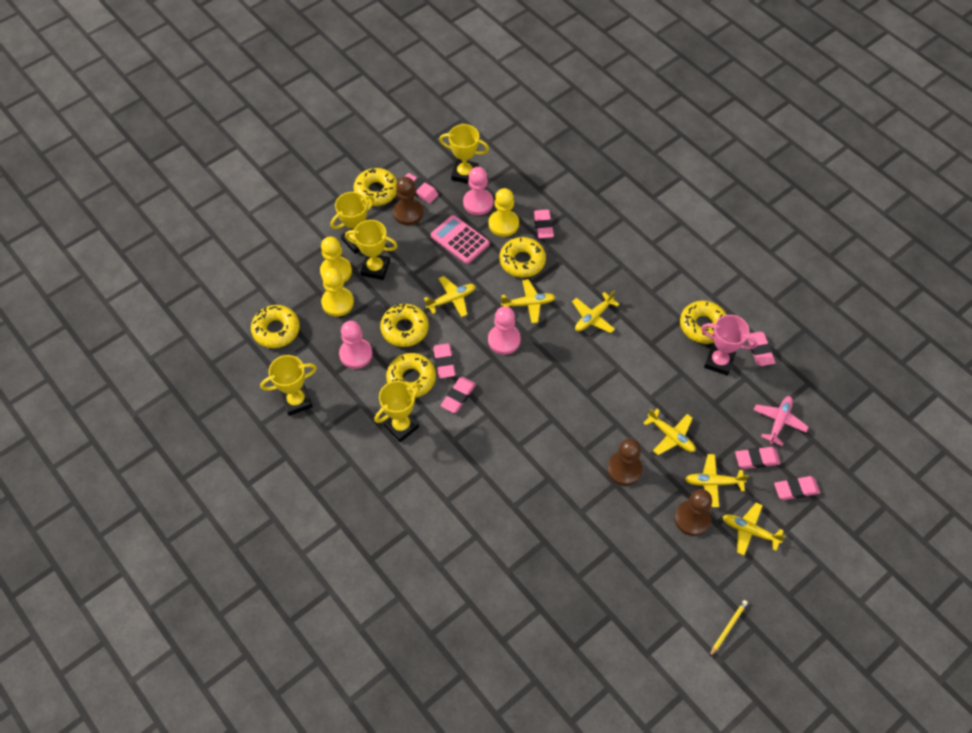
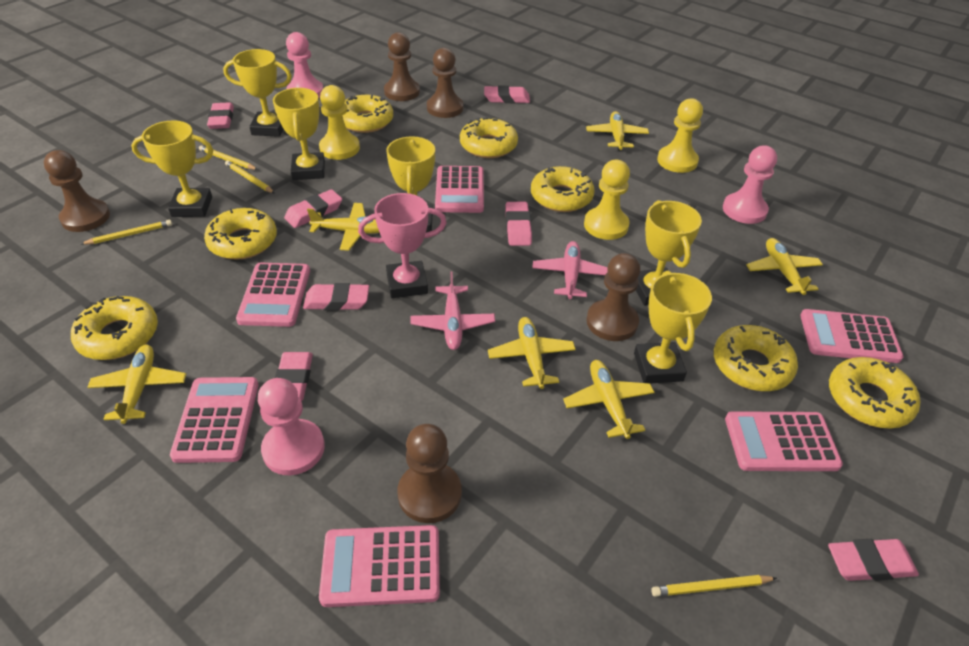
brown pawn: [393,177,423,225] [607,438,643,486] [674,489,712,536] = 3 -> [44,150,110,232] [384,32,420,101] [397,424,462,523] [427,48,463,118] [586,253,640,341] = 5
pink calculator: [431,215,489,264] = 1 -> [170,377,259,463] [236,263,310,327] [319,525,440,607] [435,166,484,213] [725,411,843,471] [800,309,903,363] = 6
pink plane: [754,396,808,446] = 1 -> [410,272,495,350] [532,241,608,299] = 2
yellow donut: [251,305,300,348] [353,168,397,206] [380,304,429,347] [386,353,436,398] [500,237,546,278] [680,301,726,344] = 6 -> [71,296,158,360] [204,208,277,260] [342,95,393,133] [460,117,518,158] [531,166,594,212] [714,325,798,391] [829,357,920,429] = 7
yellow pencil: [709,600,748,657] = 1 -> [81,220,172,245] [199,145,258,170] [225,160,275,194] [651,575,777,597] = 4
yellow trophy: [260,355,317,416] [330,192,375,254] [345,220,397,280] [374,381,421,442] [439,124,489,184] = 5 -> [131,120,213,217] [223,49,292,137] [273,88,325,180] [386,136,435,232] [634,271,712,383] [636,200,702,306] = 6

